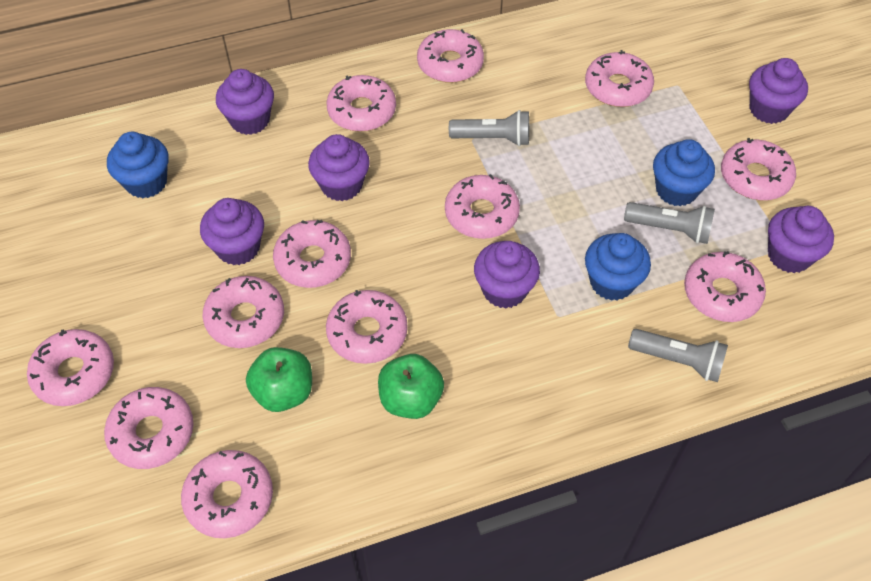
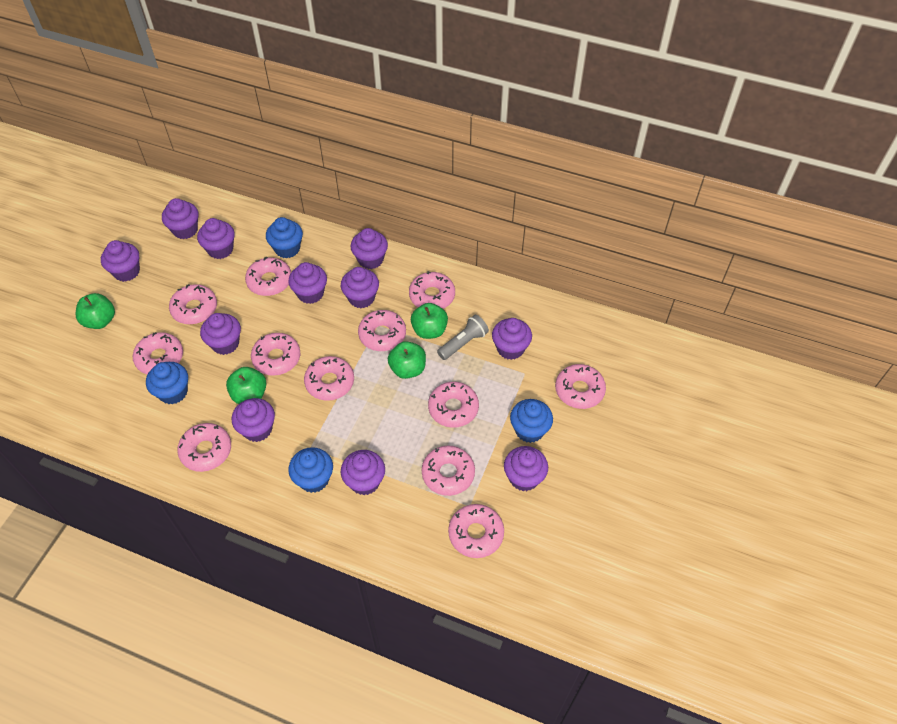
blue cupcake: [107,132,169,199] [585,233,651,301] [653,139,715,206] = 3 -> [146,362,188,404] [266,217,303,258] [289,447,333,493] [510,399,553,443] = 4
green apple: [246,347,312,412] [378,354,444,419] = 2 -> [76,293,115,329] [226,367,266,404] [388,341,426,379] [411,303,448,339] = 4
grey flashlight: [449,110,529,146] [624,202,715,244] [628,329,728,382] = 3 -> [437,315,489,360] = 1
purple cupcake: [200,198,264,265] [216,69,274,135] [308,134,370,201] [474,241,540,308] [749,58,808,124] [768,206,834,273] = 6 -> [101,240,140,282] [162,198,198,239] [197,218,235,259] [200,313,241,355] [232,398,275,442] [288,262,327,304] [341,267,379,308] [341,450,385,495] [350,228,388,269] [492,318,532,360] [504,446,548,491] = 11

